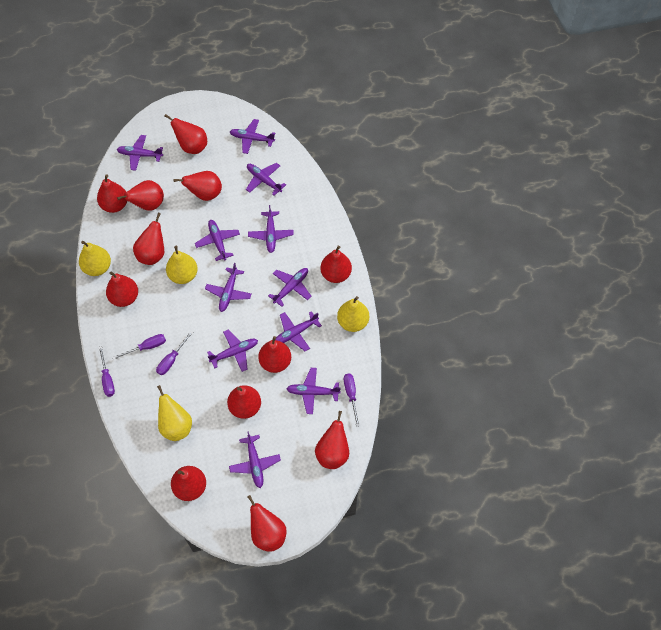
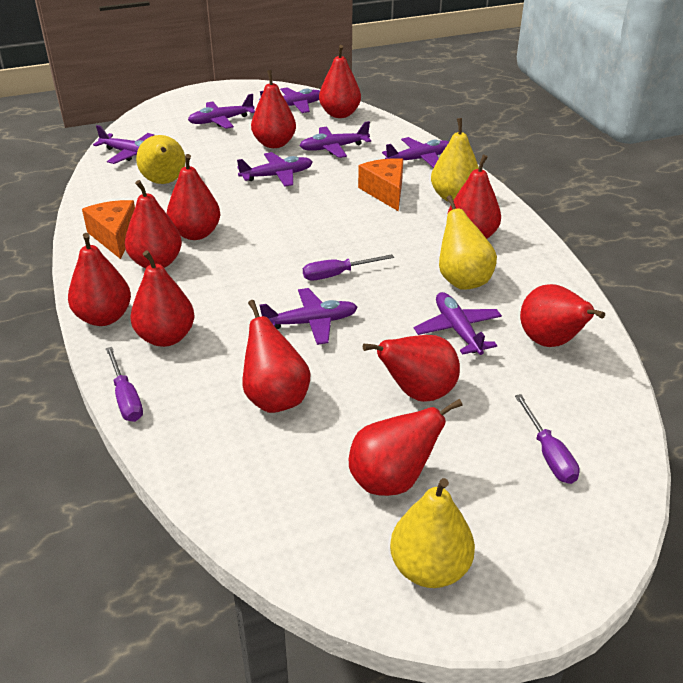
orange cheese: none = 0 -> [82,200,135,259] [358,158,403,212] = 2
purple plane: [117,135,163,171] [195,220,240,261] [205,263,251,312] [207,329,258,372] [229,431,281,488] [230,119,275,154] [246,163,286,196] [248,205,294,253] [268,268,312,307] [275,311,322,351] [286,368,341,414] = 11 -> [93,125,155,164] [188,94,255,129] [237,152,313,187] [259,87,320,113] [259,288,358,345] [299,121,371,158] [382,137,449,168] [414,292,502,355] = 8
purple screwdriver: [99,346,115,397] [113,334,166,360] [156,331,193,375] [344,374,360,427] = 4 -> [106,347,143,422] [303,254,394,281] [515,394,580,484] = 3
red pear: [97,175,127,213] [106,271,138,307] [117,180,164,211] [133,213,164,265] [165,114,207,154] [171,466,206,501] [173,171,222,201] [227,385,261,419] [248,495,287,552] [258,336,291,373] [315,411,349,469] [320,245,352,283] = 12 -> [68,233,131,326] [125,180,182,268] [130,250,194,347] [167,154,220,240] [242,300,310,413] [251,70,296,148] [319,45,361,118] [349,399,463,496] [363,335,460,402] [448,155,501,239] [520,284,605,347] = 11

